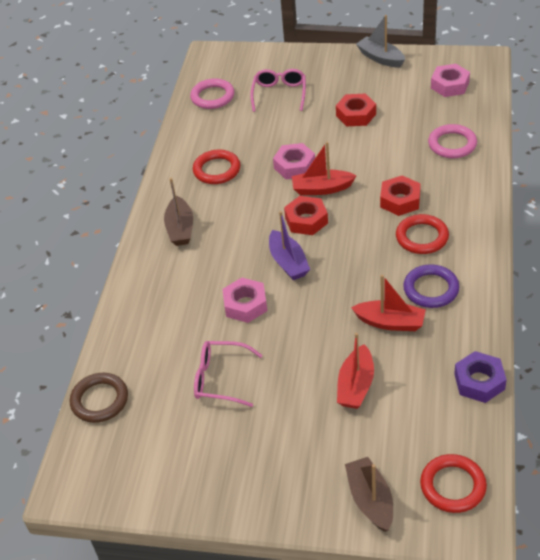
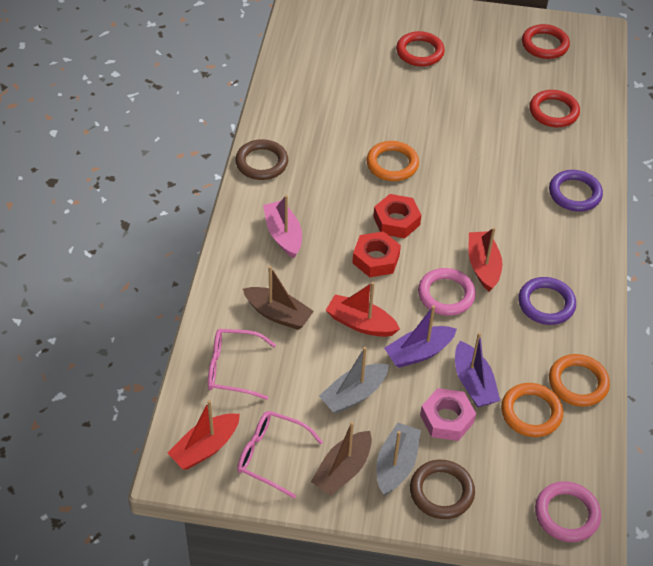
brown ring: [70,373,128,423] = 1 -> [235,139,288,180] [410,460,475,519] = 2
grey boat: [356,15,405,67] = 1 -> [319,347,389,414] [376,423,421,496] = 2
orange ring: none = 0 -> [366,141,419,181] [501,383,563,437] [549,354,610,407] = 3
pink boat: none = 0 -> [263,195,302,258] = 1
pink nut: [223,278,267,323] [273,143,315,179] [431,64,470,97] = 3 -> [420,388,476,441] = 1
purple boat: [269,211,310,280] = 1 -> [384,305,457,368] [455,332,500,408] = 2
purple nut: [454,351,507,403] = 1 -> none = 0
purple ring: [403,264,460,308] = 1 -> [518,277,576,325] [549,170,603,212] = 2
red nut: [284,196,328,235] [336,93,376,126] [380,175,421,216] = 3 -> [352,231,401,277] [373,194,421,238] = 2

